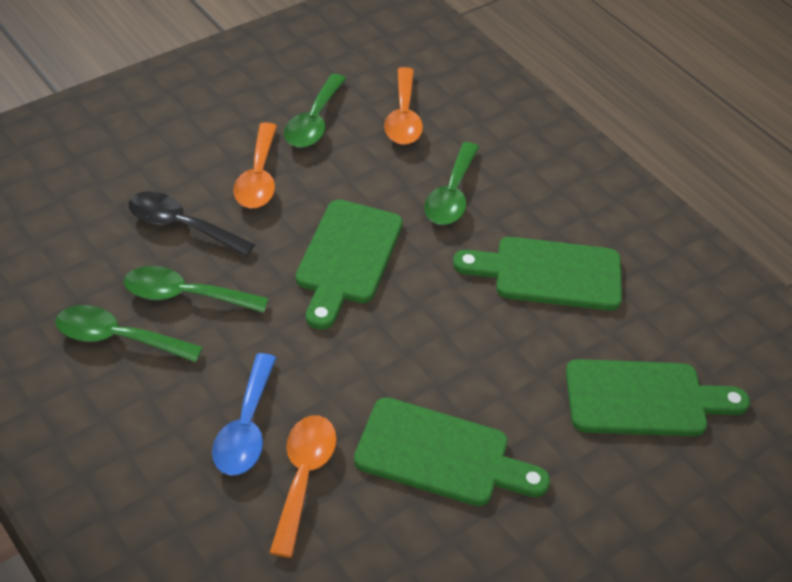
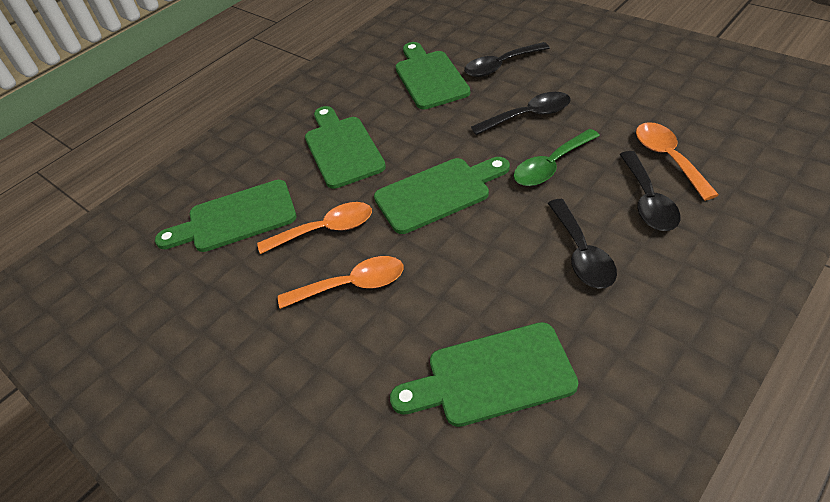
black spoon: [128,191,255,257] = 1 -> [464,42,550,77] [471,92,571,135] [548,199,617,289] [619,151,680,231] = 4
blue spoon: [212,353,276,475] = 1 -> none = 0
green cutting board: [296,200,403,330] [354,397,550,506] [453,237,622,311] [566,359,750,436] = 4 -> [155,180,297,252] [305,106,386,189] [374,157,510,234] [390,322,578,427] [395,42,470,109] = 5
green spoon: [55,305,203,362] [124,266,268,313] [284,74,346,148] [424,142,479,225] = 4 -> [514,129,600,186] = 1

